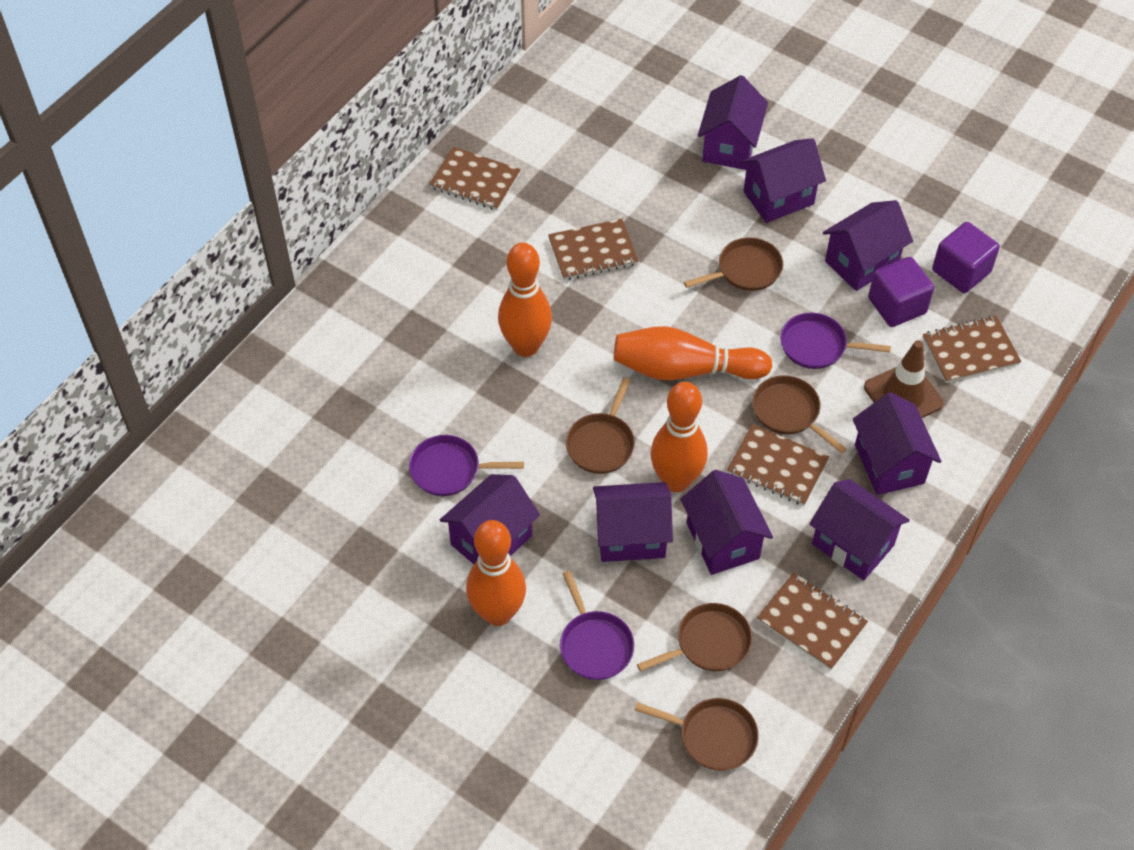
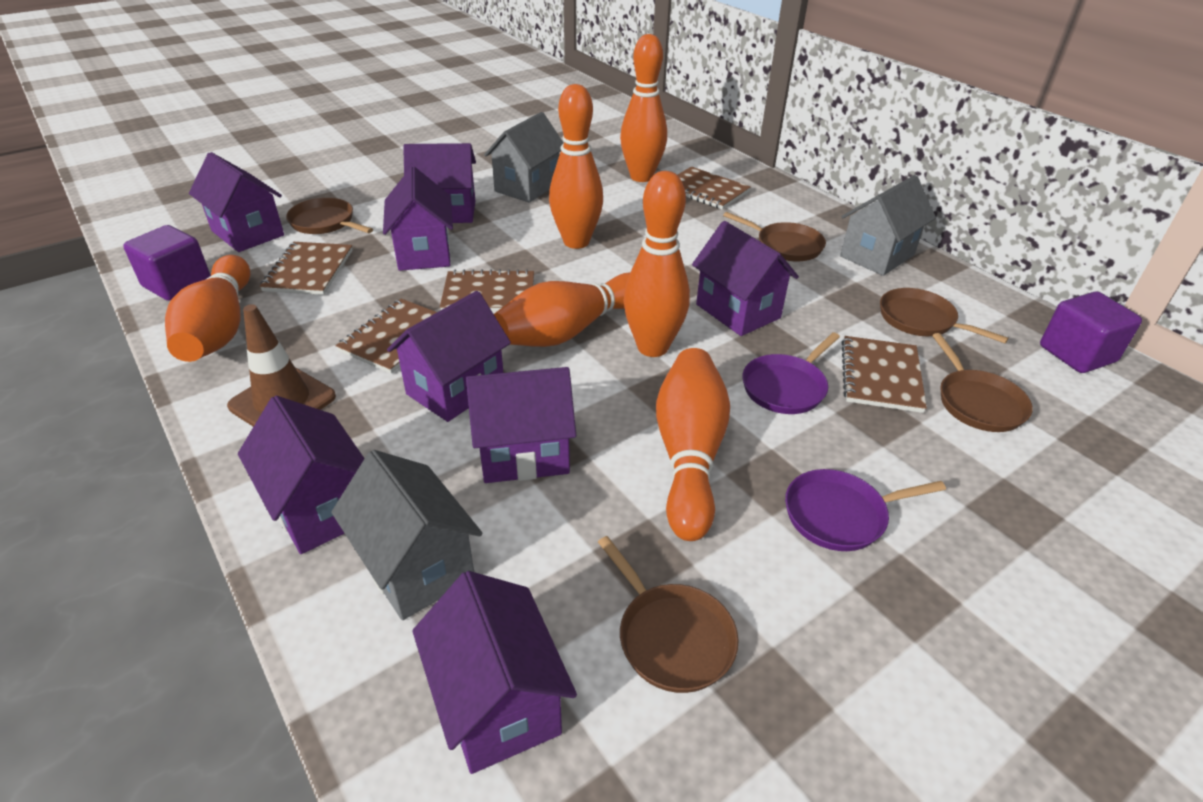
grey house: none = 0 -> [331,450,483,620] [484,112,563,203] [840,175,936,276] = 3
orange bowling pin: [466,520,526,626] [498,243,552,357] [614,326,772,380] [651,382,708,492] = 4 -> [165,255,250,362] [494,273,630,347] [549,84,603,249] [620,34,667,182] [624,171,690,357] [656,348,730,541] = 6
purple pan: [409,435,524,496] [560,570,635,680] [780,313,891,369] = 3 -> [742,332,840,414] [785,469,946,551] = 2

